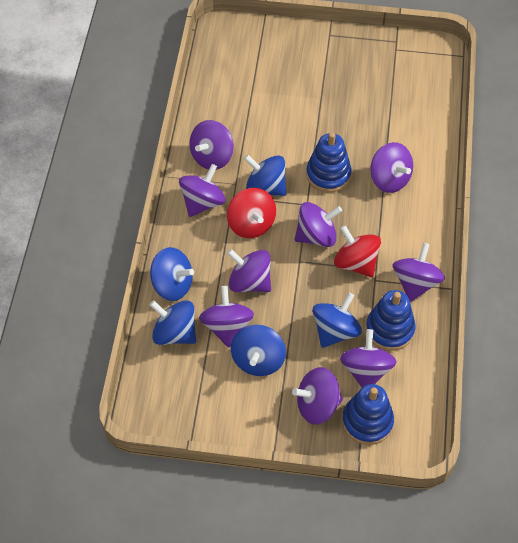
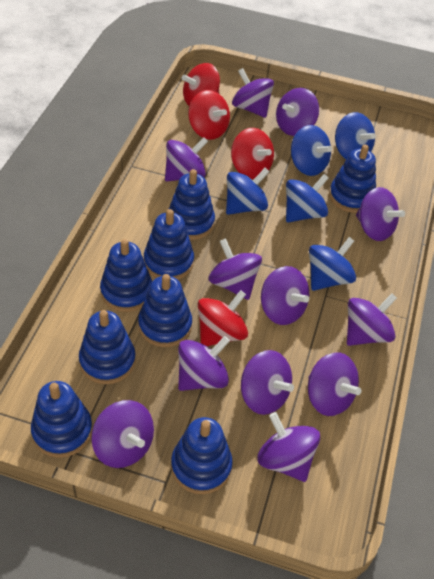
blue stacking toy: [306,132,351,193] [342,384,394,445] [366,290,416,351] = 3 -> [31,381,92,458] [79,310,136,384] [100,239,152,312] [138,274,192,347] [144,209,194,280] [169,169,215,240] [171,417,233,494] [329,144,376,213] = 8
purple spinning top: [179,164,226,217] [189,120,234,170] [199,286,254,348] [227,249,271,292] [292,367,343,425] [295,202,342,247] [340,329,396,387] [370,142,413,193] [393,243,445,302] = 9 -> [91,400,154,468] [165,137,208,181] [178,336,230,391] [208,238,262,300] [232,68,274,118] [241,350,294,415] [257,412,320,482] [261,266,309,325] [276,88,319,136] [308,352,361,416] [347,293,397,346] [356,187,405,241] = 12
red spinning top: [227,188,276,238] [334,225,381,277] = 2 -> [182,63,220,106] [188,90,230,140] [198,290,248,346] [231,128,274,179] = 4

